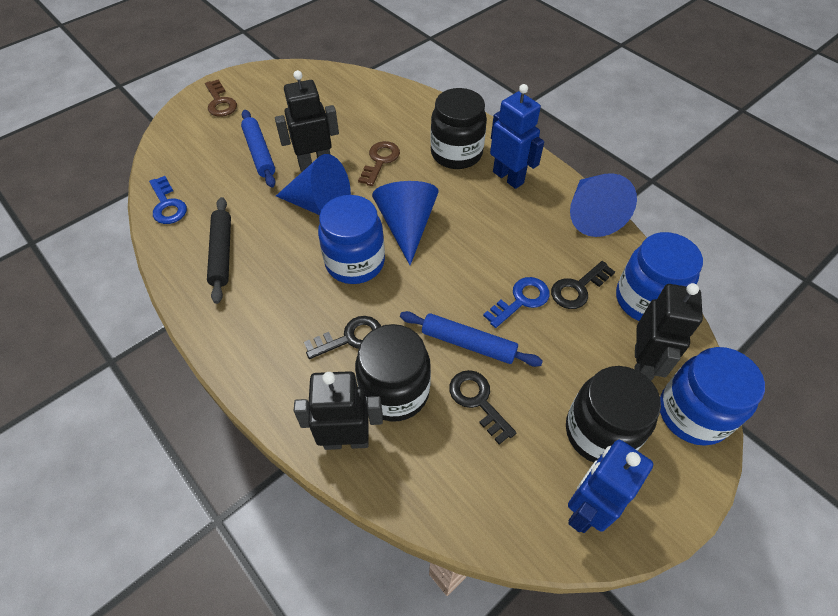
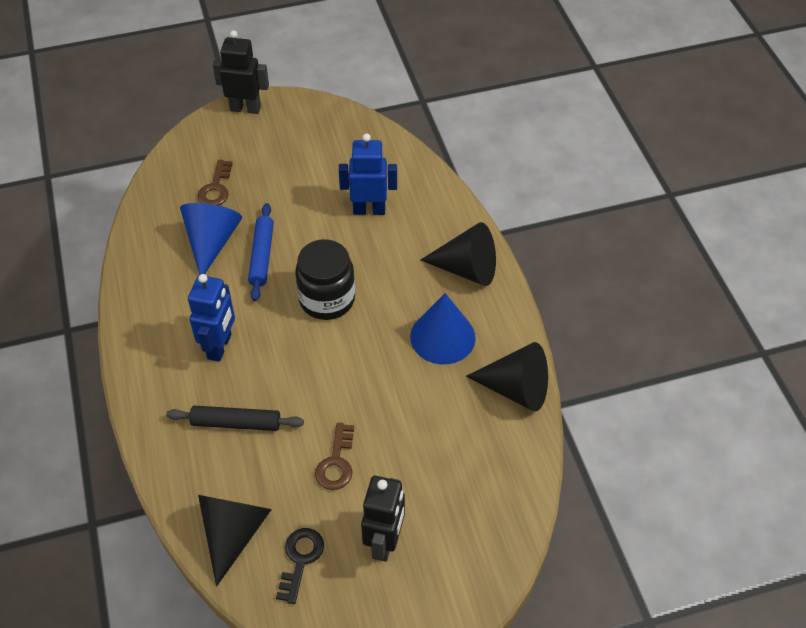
black cone: none = 0 -> [198,495,272,586] [421,222,496,286] [466,342,548,412] = 3
black jar: [355,324,431,422] [430,88,487,169] [566,366,661,463] = 3 -> [295,239,355,320] = 1
black key: [304,316,381,359] [449,370,516,445] [551,261,615,309] = 3 -> [276,528,324,604] = 1
black robot: [275,70,339,171] [294,371,383,450] [635,283,703,381] = 3 -> [213,30,269,114] [361,476,405,562] = 2
blue cone: [276,154,351,215] [372,181,439,265] [570,173,637,237] = 3 -> [180,203,242,275] [410,293,476,364] = 2
blue jar: [318,195,385,284] [616,232,703,321] [660,347,765,446] = 3 -> none = 0
blue key: [149,176,187,224] [483,277,550,328] = 2 -> none = 0
blue rolling pin: [241,110,276,188] [400,311,543,367] = 2 -> [248,203,274,301] = 1

